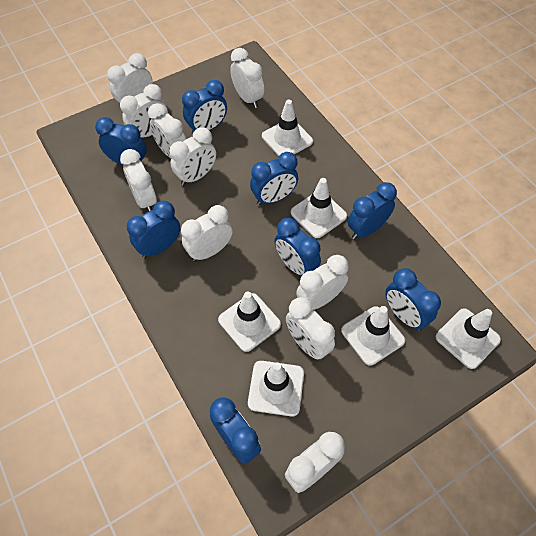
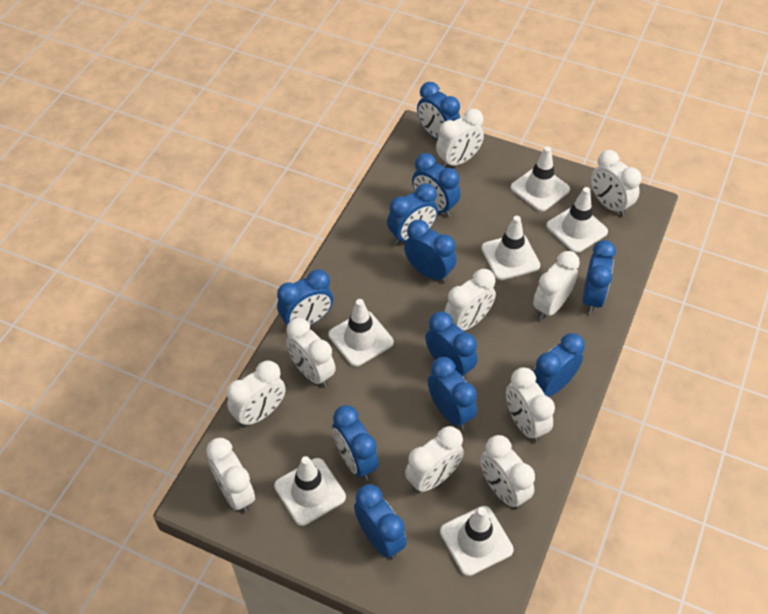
blue clock: [95,117,147,167] [127,201,180,258] [182,80,227,134] [210,397,261,464] [250,152,298,205] [274,218,321,276] [347,182,397,239] [385,268,441,331] = 8 -> [277,269,333,325] [332,405,379,480] [354,484,407,559] [387,183,438,245] [404,220,456,283] [412,153,460,217] [417,82,460,140] [425,312,478,380] [428,357,477,430] [533,333,585,397] [582,240,616,314] = 11

